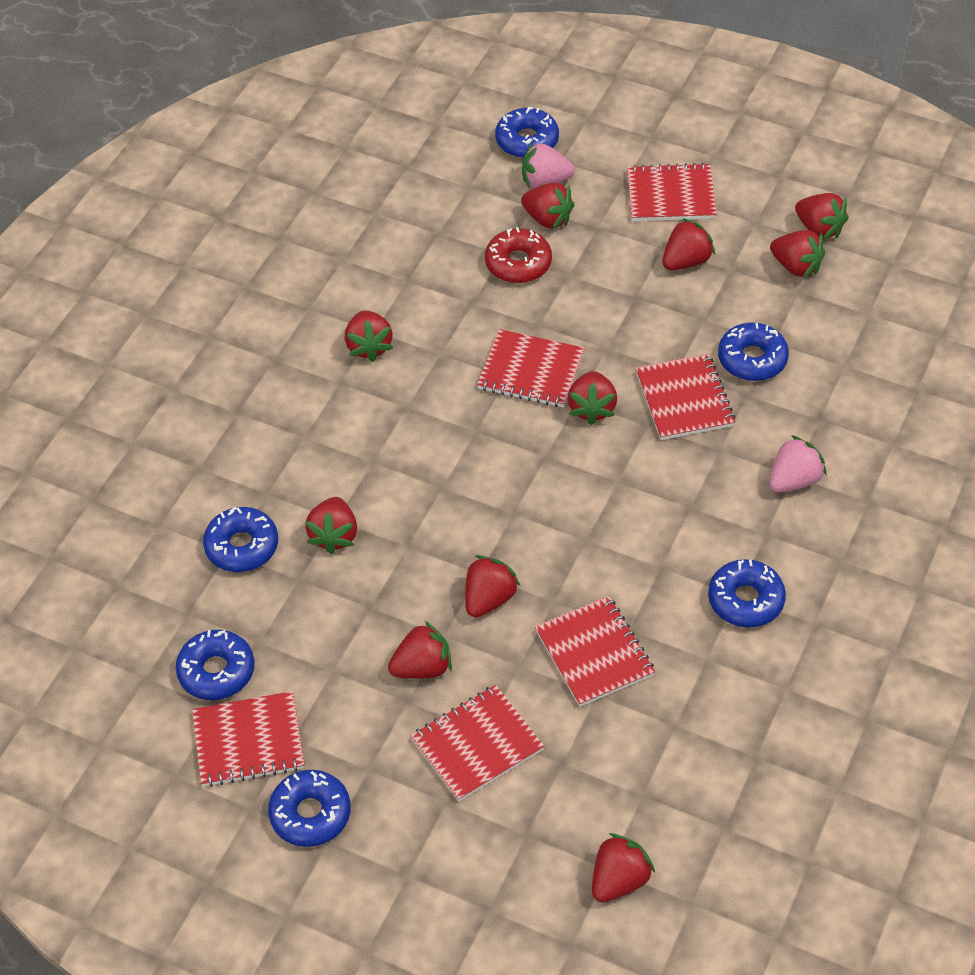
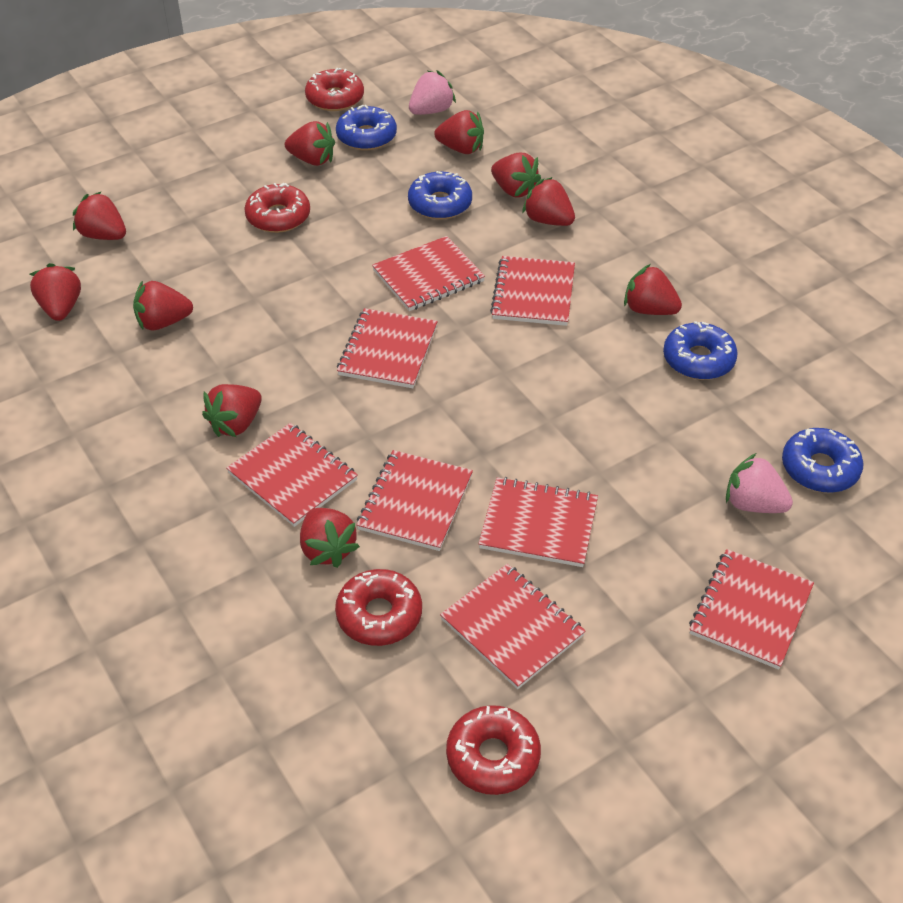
blue donut: [176,630,255,700] [203,507,278,572] [268,770,351,847] [495,107,559,158] [708,559,786,628] [718,323,789,381] = 6 -> [336,105,397,150] [408,171,472,219] [663,321,738,380] [782,428,863,493] = 4
red donut: [485,227,552,283] = 1 -> [244,183,310,233] [305,68,364,111] [335,569,422,646] [446,705,541,795] = 4
red notebook: [192,691,305,787] [411,685,545,802] [477,329,585,408] [535,596,655,707] [627,163,717,221] [636,354,735,440] = 6 -> [226,423,358,527] [337,308,438,388] [357,450,473,551] [372,236,485,311] [440,564,585,689] [478,477,598,567] [490,256,575,326] [689,549,814,670] = 8

